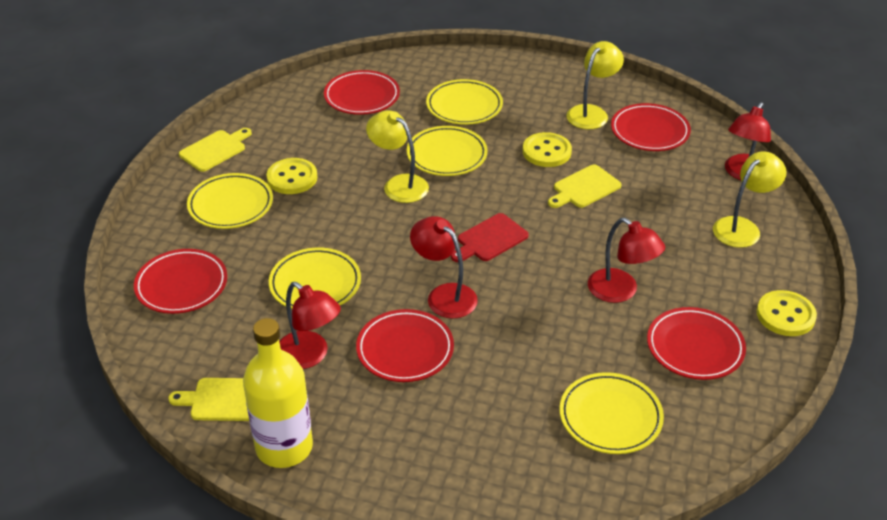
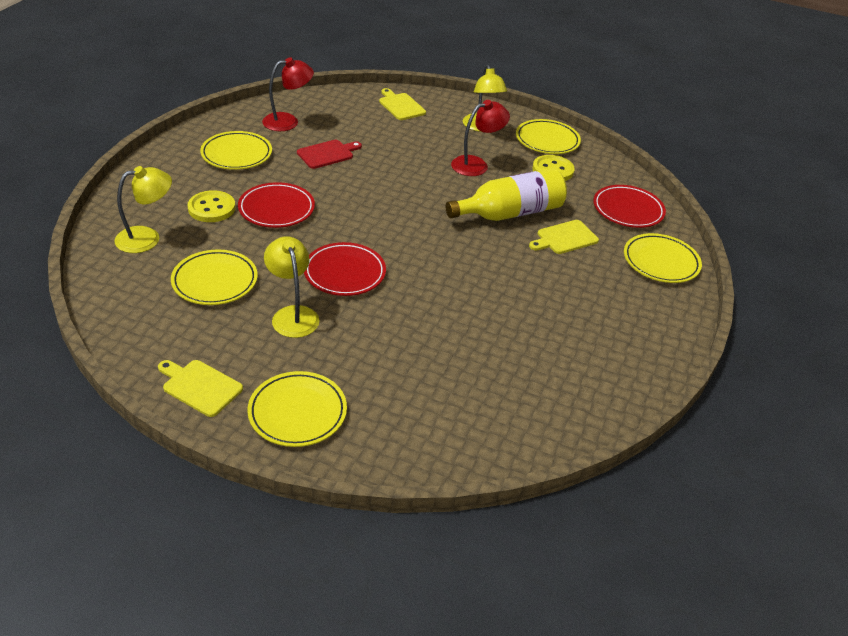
red lamp: [279,282,341,369] [410,216,478,319] [588,218,665,303] [725,102,771,180] = 4 -> [262,57,314,131] [451,100,510,176] = 2
red plate: [134,249,227,314] [324,70,400,115] [356,309,454,382] [611,103,691,151] [647,307,746,380] = 5 -> [238,182,315,228] [304,242,386,296] [593,185,666,228] = 3
yellow button: [266,158,317,194] [523,132,572,167] [757,290,817,336] = 3 -> [187,190,236,222] [532,155,575,181] = 2

